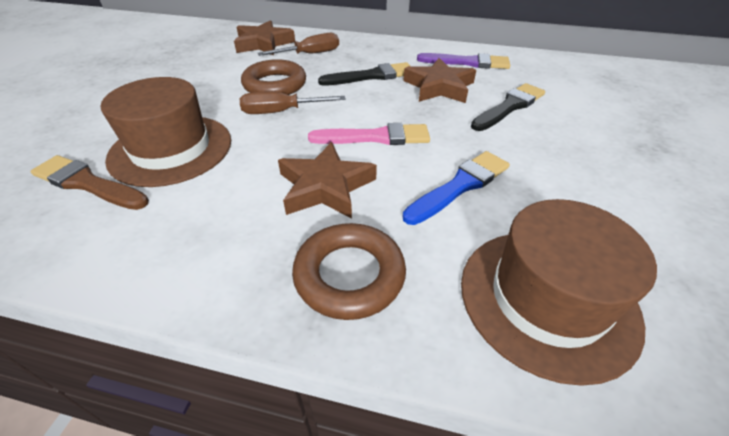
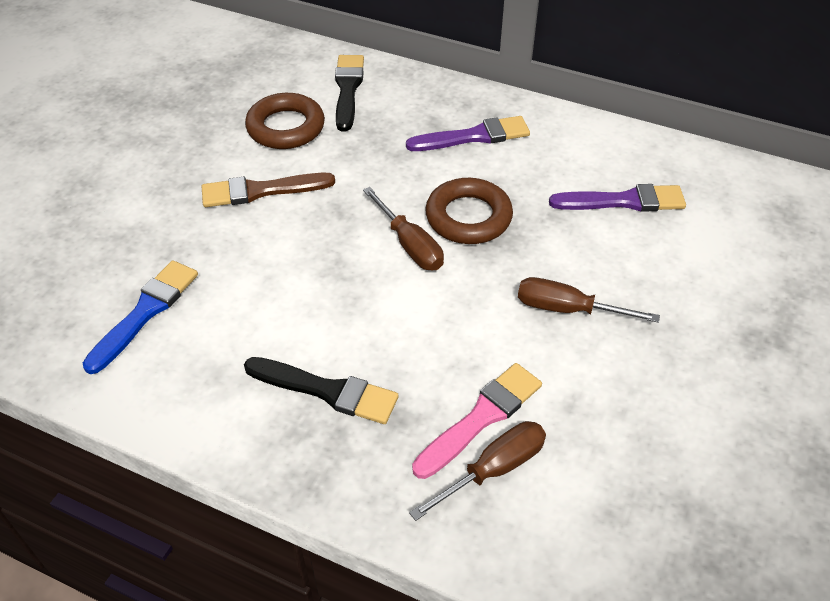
brown hat: [101,77,231,187] [461,199,657,386] = 2 -> none = 0
brown screwdriver: [240,92,346,114] [258,33,339,56] = 2 -> [363,187,444,270] [409,421,546,521] [518,277,660,323] = 3
brown star: [234,20,295,55] [278,142,377,219] [403,58,476,103] = 3 -> none = 0
purple brush: [417,53,510,69] = 1 -> [406,116,530,151] [549,184,686,212] = 2

